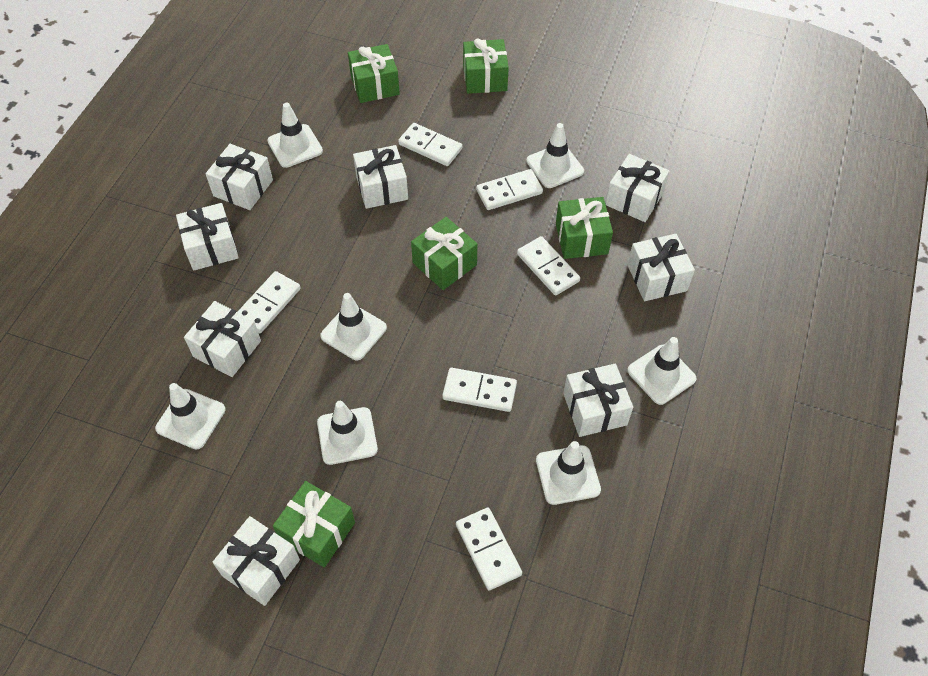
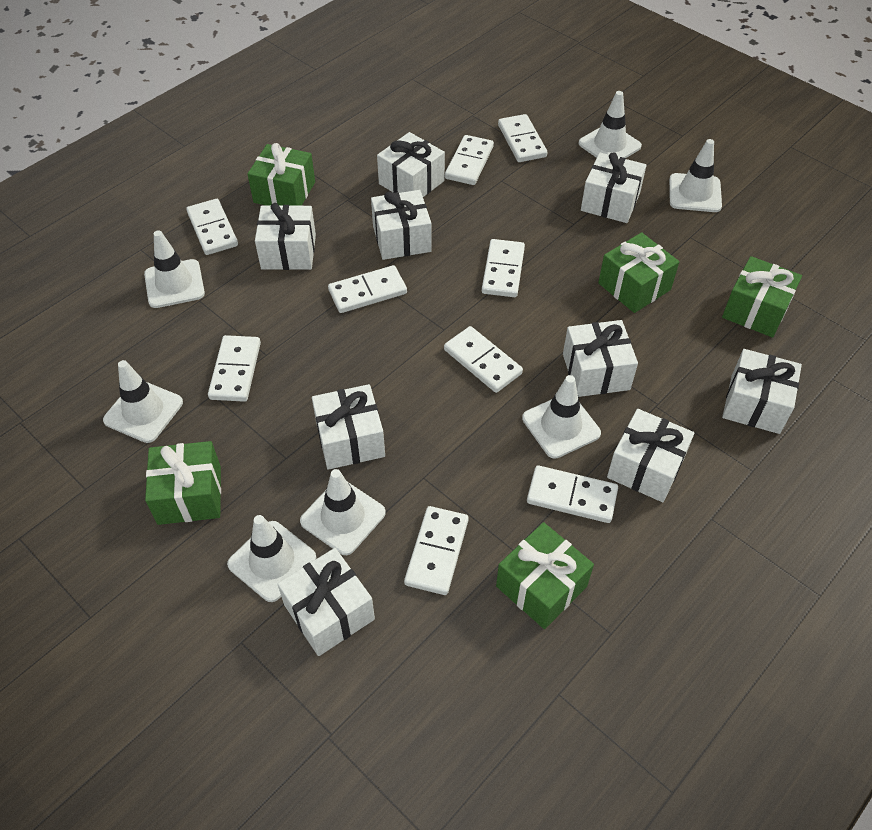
white domino: [237,271,301,333] [398,123,462,166] [442,368,517,412] [456,508,522,590] [476,169,543,210] [517,236,580,296] = 6 -> [186,199,238,255] [208,335,261,402] [328,265,407,313] [404,506,469,595] [444,326,523,393] [445,135,494,185] [482,239,525,297] [498,114,548,162] [527,465,618,523] = 9
white gift: [176,203,239,271] [184,301,261,377] [205,144,273,210] [212,516,300,606] [353,145,408,209] [563,364,633,437] [606,154,669,222] [627,234,695,301] = 8 -> [255,203,316,270] [277,548,375,656] [312,384,385,470] [371,190,432,260] [377,132,445,197] [563,320,638,397] [581,152,647,223] [607,409,694,502] [722,349,802,434] = 9

